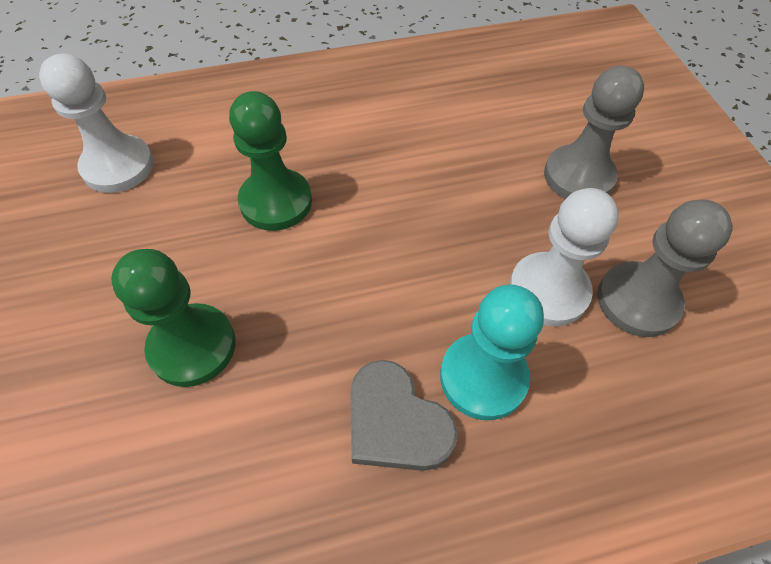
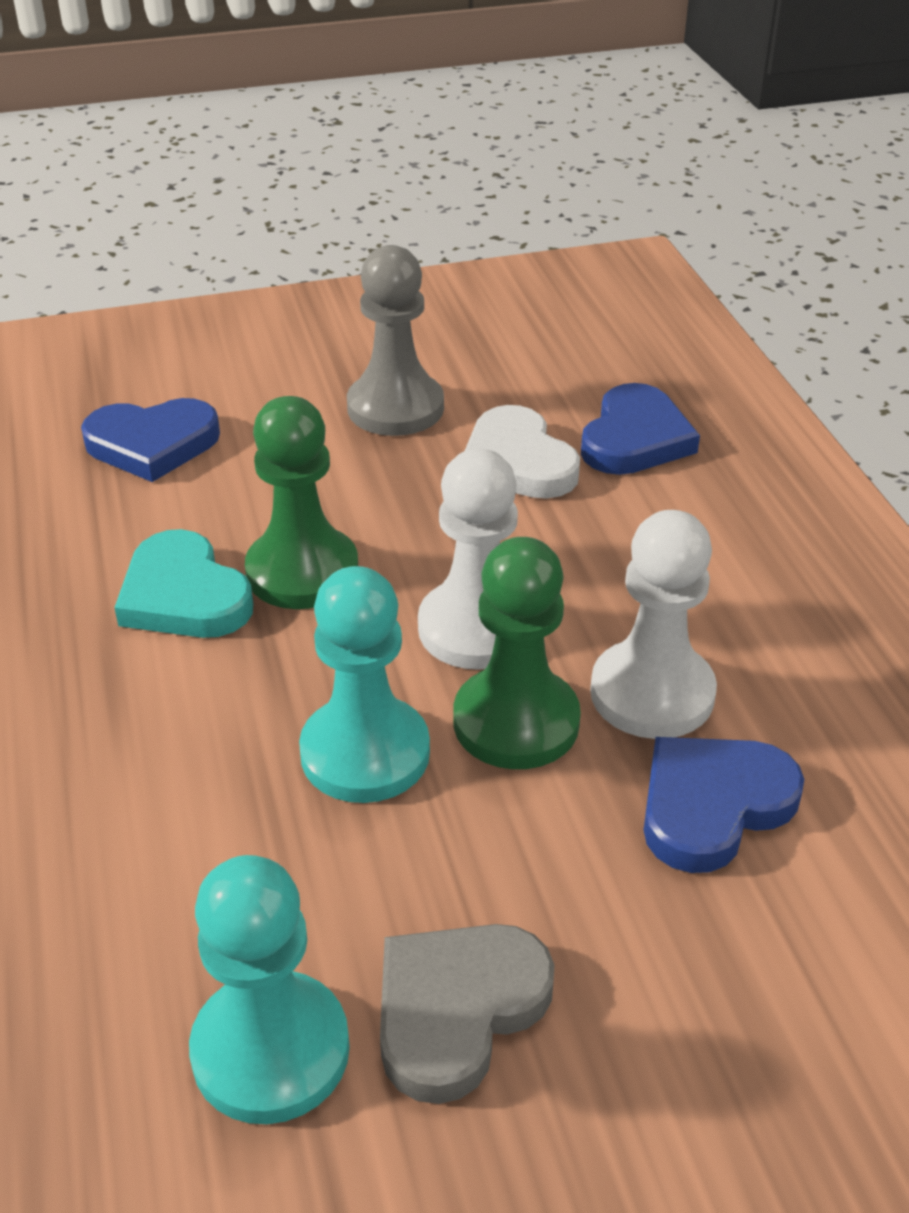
blue heart: none = 0 -> [81,398,220,482] [581,383,700,475] [644,737,804,873] = 3
grey pawn: [544,66,644,199] [597,199,733,337] = 2 -> [347,245,444,436] = 1
turquoise heart: none = 0 -> [114,529,254,638] = 1
turquoise pawn: [440,285,544,420] = 1 -> [189,855,350,1124] [299,566,430,803] = 2
white heart: none = 0 -> [465,405,580,499] = 1

